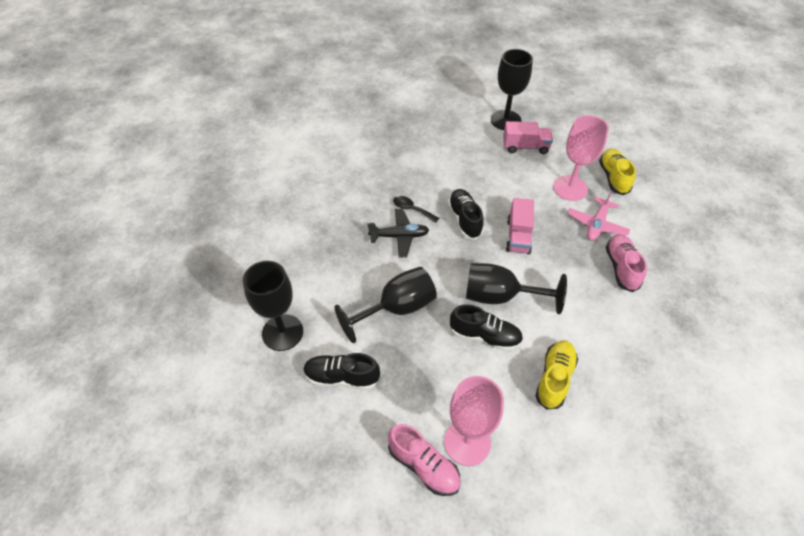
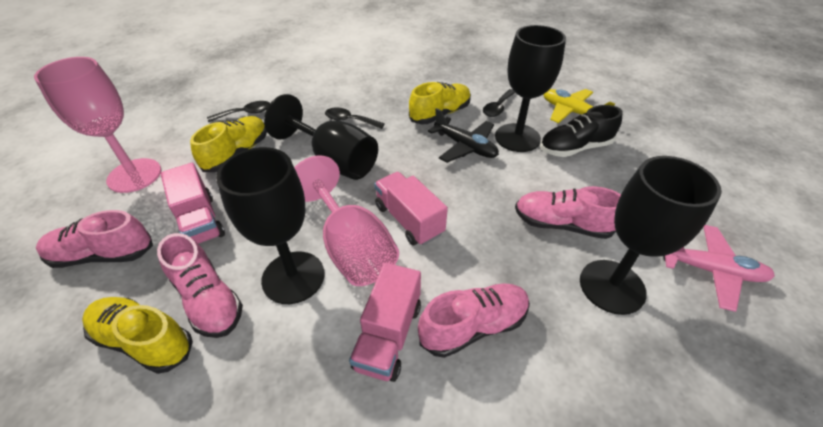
black shoe: [303,353,380,390] [448,189,484,240] [449,304,523,351] = 3 -> [540,105,622,157] = 1
black spoon: [393,196,439,223] = 1 -> [207,101,270,122] [325,108,385,129] [483,89,516,117] = 3
pink shoe: [388,424,461,496] [606,234,647,292] = 2 -> [36,210,153,268] [157,233,243,338] [418,283,530,358] [515,186,621,239] = 4
pink truck: [503,121,553,154] [506,198,534,254] = 2 -> [160,163,225,245] [349,263,421,382] [374,172,448,246] = 3
yellow plane: none = 0 -> [544,89,615,123] = 1
yellow shoe: [535,340,578,410] [599,149,636,195] = 2 -> [82,297,193,374] [190,116,267,172] [409,82,471,124] = 3

